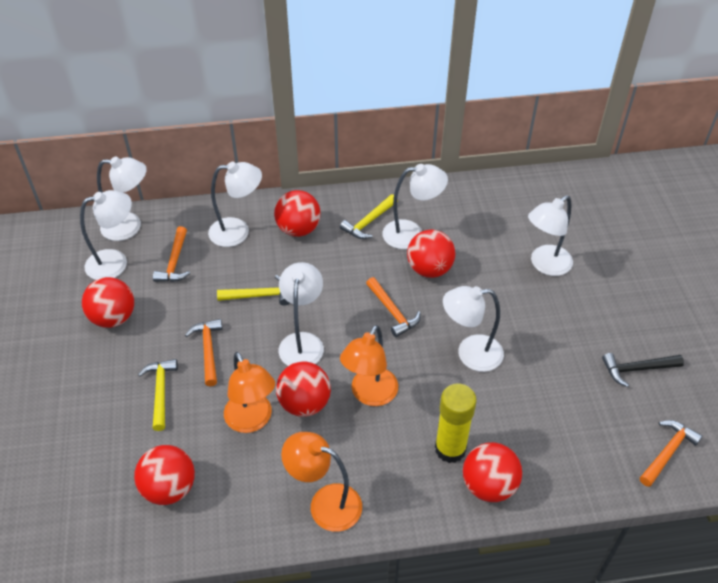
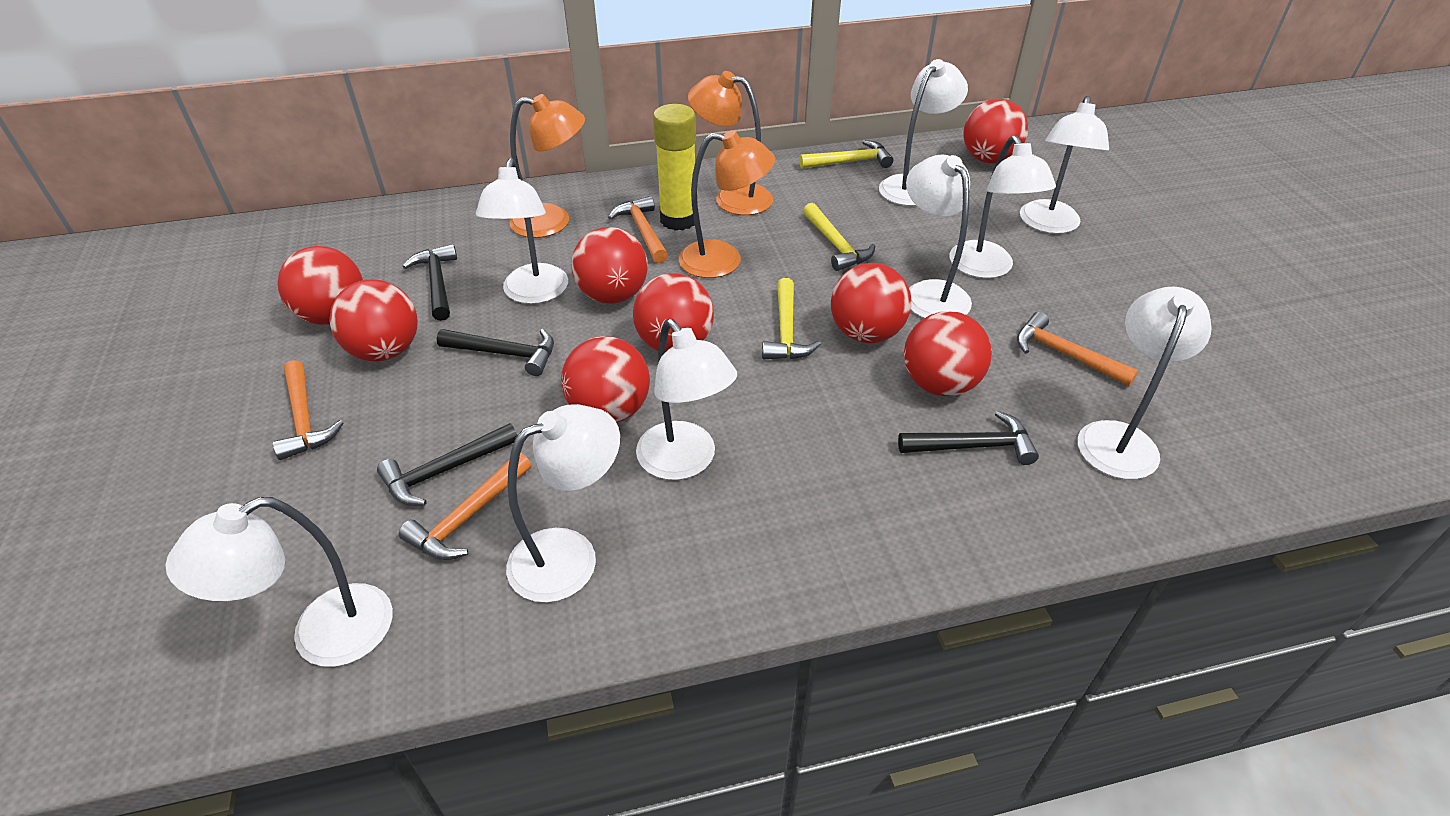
black hammer: [602,353,684,387] = 1 -> [377,423,517,506] [403,244,457,321] [437,329,554,376] [898,411,1039,465] = 4
red ball: [82,277,134,328] [134,445,195,505] [274,190,321,237] [276,362,331,417] [407,229,456,278] [463,442,522,502] = 6 -> [277,246,363,325] [329,279,418,361] [561,336,650,423] [571,227,648,304] [633,273,714,351] [831,263,912,343] [904,311,992,396] [963,99,1028,164] = 8
white lamp: [80,190,132,280] [97,156,147,241] [208,162,262,247] [278,262,324,366] [382,164,448,249] [443,286,504,372] [528,195,573,276] = 7 -> [166,497,393,667] [476,158,568,304] [506,404,620,603] [636,319,737,480] [879,59,968,206] [906,155,972,318] [950,135,1056,278] [1020,96,1109,234] [1078,287,1212,479] = 9

